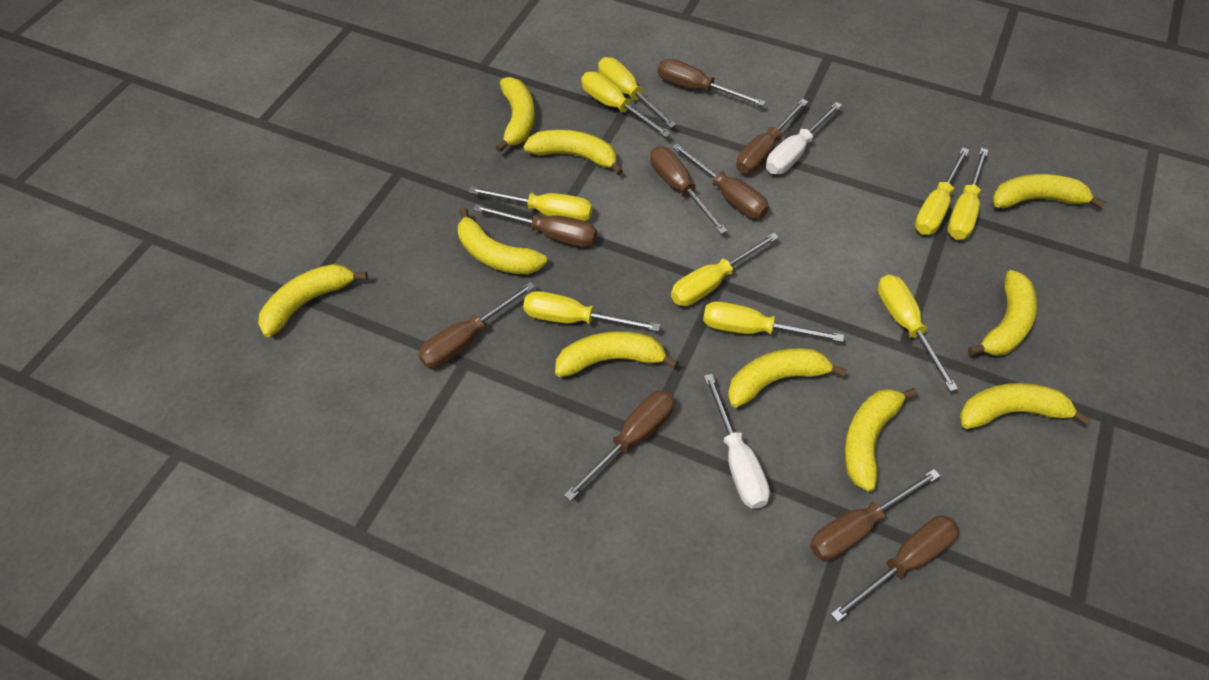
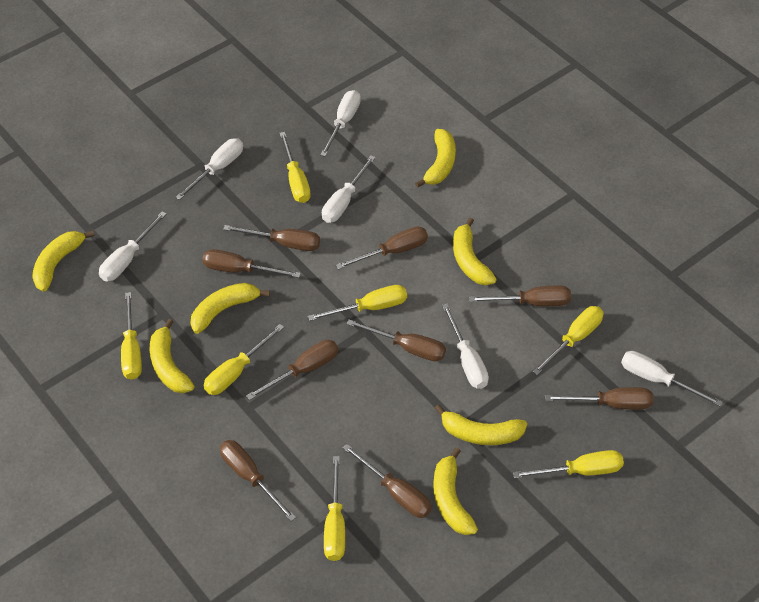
white screwdriver: [704,374,770,509] [766,102,842,174] = 2 -> [99,211,166,281] [176,138,243,200] [320,90,361,157] [322,155,376,223] [442,303,489,389] [621,351,723,407] = 6
yellow banana: [258,264,368,337] [458,208,547,274] [495,77,535,152] [523,129,623,175] [555,331,678,377] [728,348,847,408] [844,388,918,492] [959,383,1091,429] [968,270,1037,356] [992,174,1105,209] = 10 -> [32,230,95,292] [150,319,195,393] [191,283,270,334] [415,129,456,188] [433,447,478,535] [434,404,527,445] [453,218,497,285] = 7
yellow screwdriver: [469,187,592,221] [523,291,660,332] [581,72,671,137] [598,57,676,128] [671,233,779,306] [703,301,844,342] [878,275,958,392] [915,147,969,235] [947,148,988,240] = 9 -> [121,292,142,380] [204,324,284,395] [280,132,311,203] [308,285,407,321] [324,456,345,561] [513,450,624,479] [533,306,603,375] = 7

